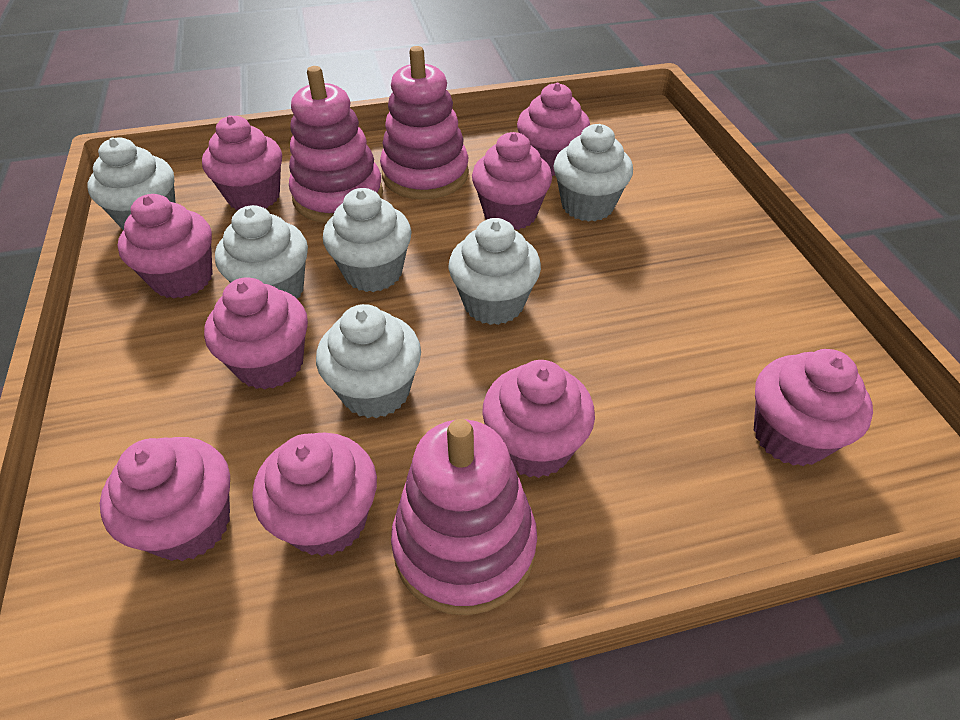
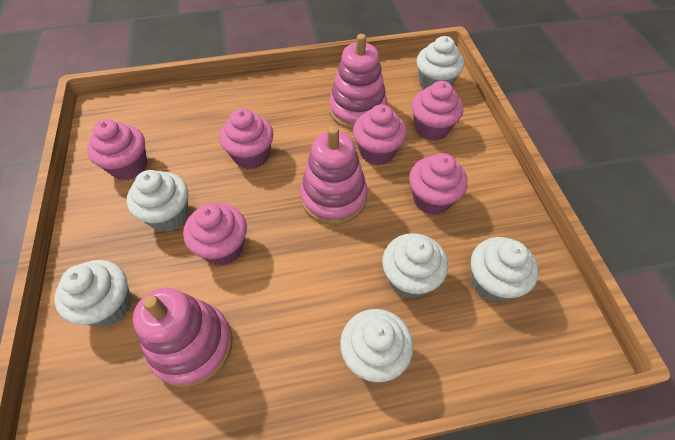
pink cupcake: [100,437,230,561] [118,194,213,299] [202,115,282,210] [204,277,308,390] [253,432,377,556] [472,132,552,230] [482,360,595,478] [517,83,590,176] [754,349,873,466] = 9 -> [87,119,147,181] [183,203,247,266] [219,109,274,169] [353,104,407,165] [409,153,468,215] [412,81,463,141] = 6

